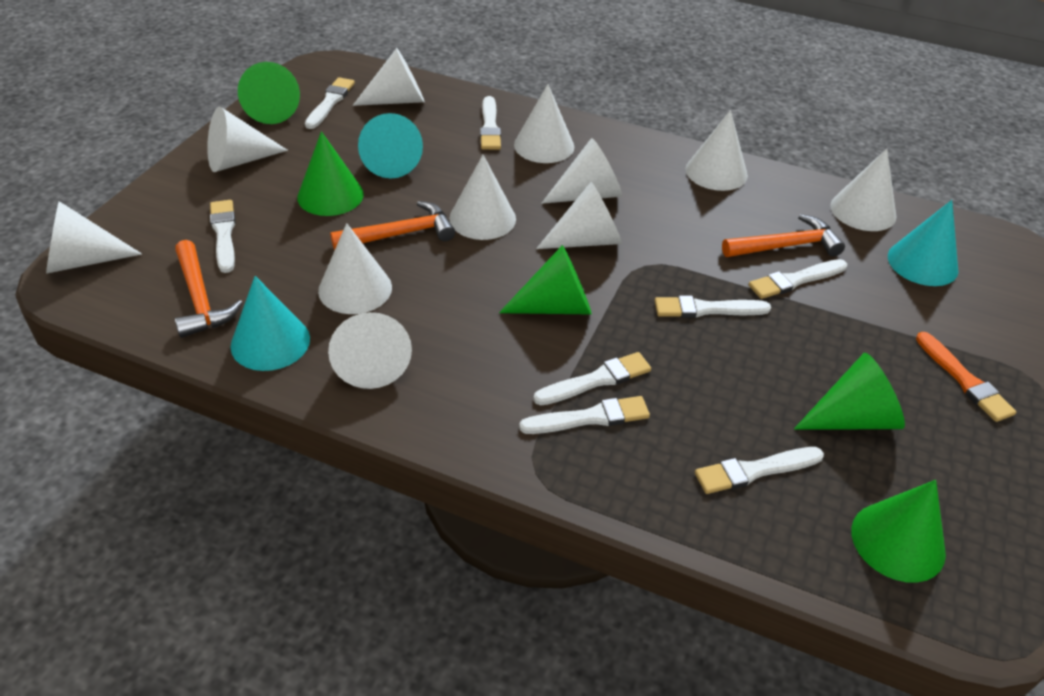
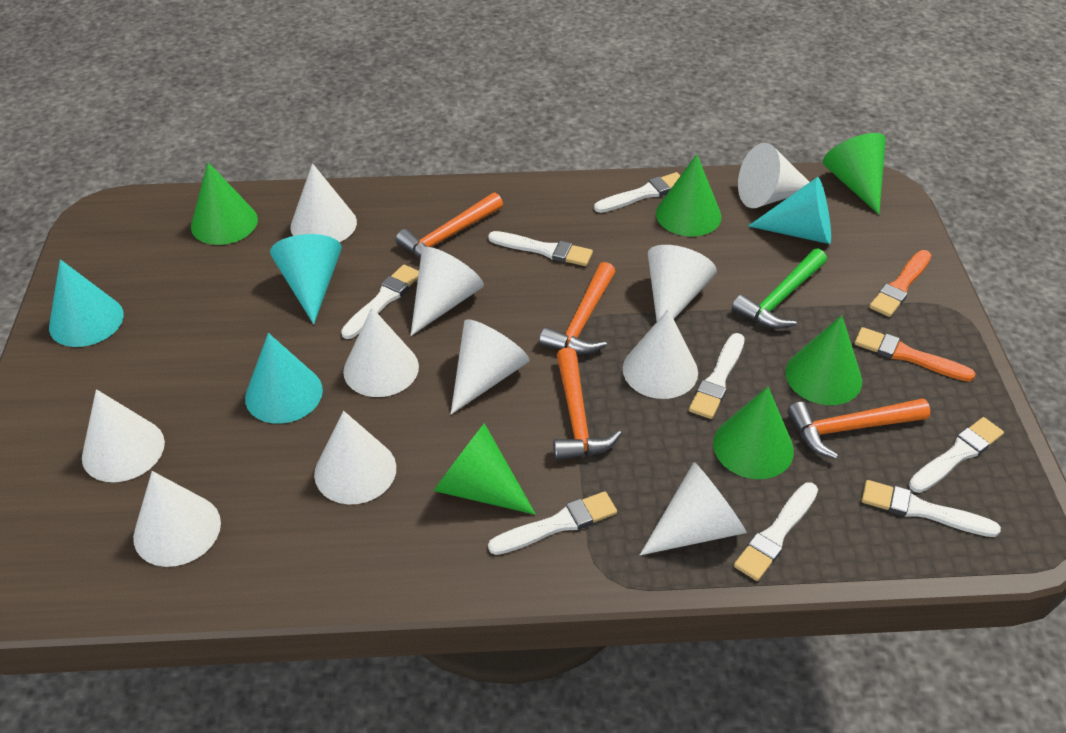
green cone: [238,62,300,124] [297,131,364,216] [499,245,592,315] [794,353,905,430] [851,480,946,583] = 5 -> [191,162,258,245] [434,423,536,515] [656,154,721,236] [713,387,794,479] [785,315,862,405] [823,133,886,215] = 6
green hammer: none = 0 -> [732,249,827,329] = 1
orange brush: [916,332,1016,422] = 1 -> [854,327,975,382] [869,250,931,317] = 2
orange hammer: [175,240,243,338] [330,201,455,250] [722,214,845,257] = 3 -> [395,193,503,259] [539,262,616,354] [553,347,622,461] [787,398,930,459] = 4
turquoise cone: [230,276,310,371] [358,113,423,178] [888,200,959,286] = 3 -> [49,259,124,347] [245,333,323,424] [270,234,342,324] [748,177,831,244] = 4

